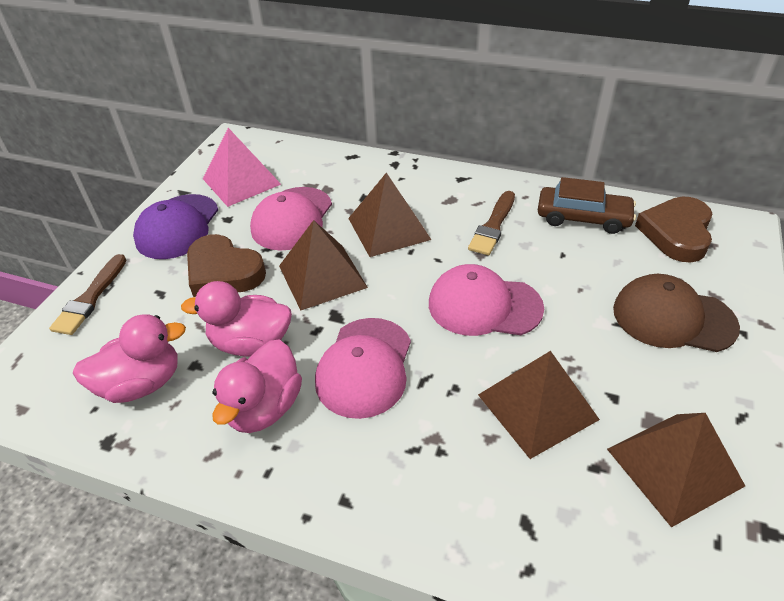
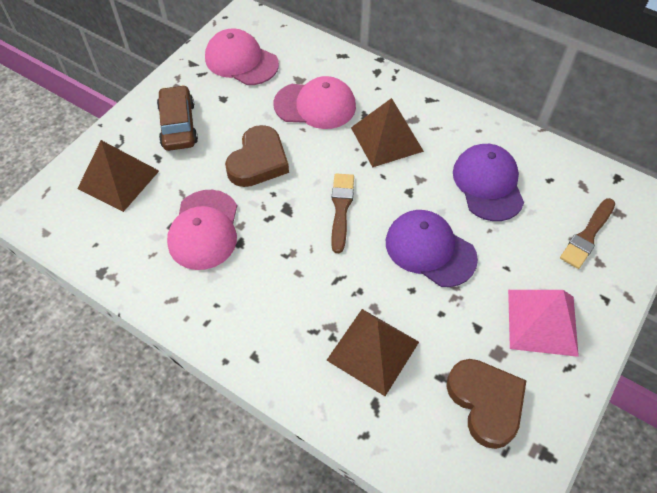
brown cap: [613,274,740,352] = 1 -> none = 0
brown pyramid: [279,220,368,311] [348,173,432,257] [478,351,600,459] [607,413,745,528] = 4 -> [77,140,159,212] [327,309,419,396] [351,98,424,167] = 3
pink duck: [73,314,186,403] [181,281,292,357] [212,340,302,433] = 3 -> none = 0
purple cap: [133,194,218,259] = 1 -> [386,210,478,287] [453,144,524,221] = 2

